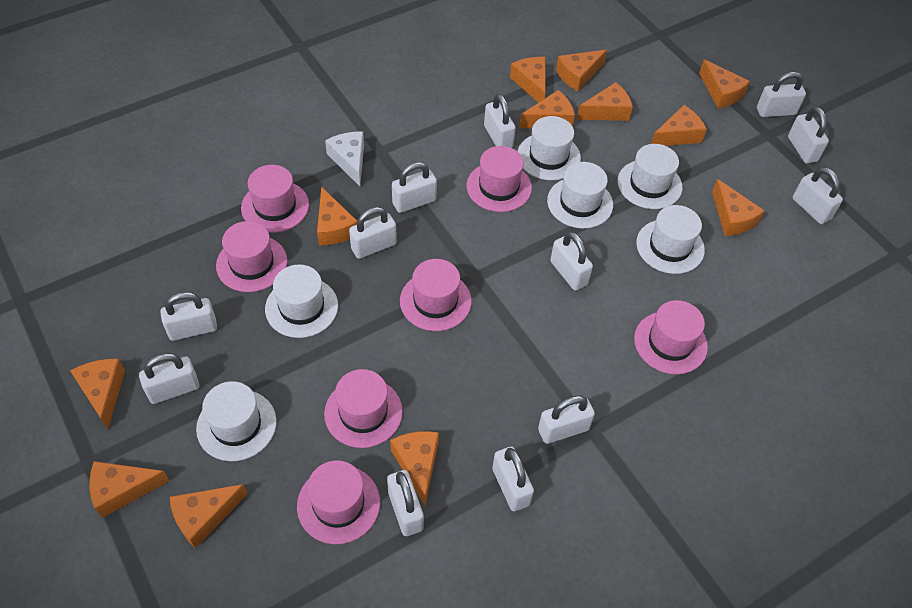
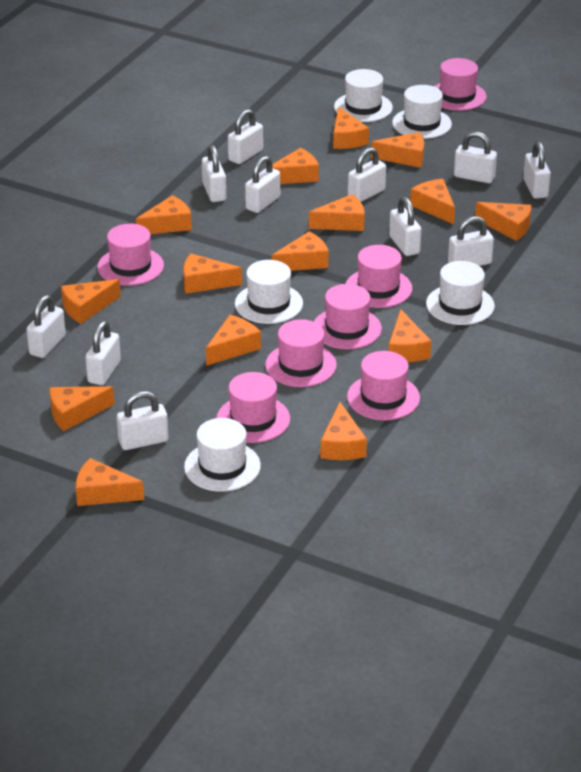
orange cheese: [70,359,125,429] [89,461,169,518] [170,484,247,549] [317,187,357,245] [390,431,439,506] [510,57,546,103] [519,90,575,129] [556,50,607,91] [577,82,633,121] [651,105,707,146] [699,59,750,108] [712,179,765,236] = 12 -> [50,386,115,431] [61,279,121,324] [76,458,144,506] [136,195,192,234] [184,253,242,294] [206,315,261,366] [272,231,329,271] [273,148,319,184] [309,194,365,231] [320,402,367,460] [333,107,369,149] [371,132,424,168] [388,309,431,362] [410,179,455,224] [475,202,532,241] = 15
white cheese: [325,132,364,186] = 1 -> none = 0
white hat: [196,381,277,461] [265,265,338,338] [517,116,581,180] [547,162,613,229] [618,144,683,209] [636,205,705,274] = 6 -> [184,418,261,492] [235,260,303,324] [334,69,393,122] [392,85,452,139] [426,261,495,325] = 5
white padlock: [139,353,199,404] [160,292,217,341] [349,207,397,259] [387,470,424,536] [392,162,437,213] [484,94,516,148] [492,447,534,512] [538,395,595,444] [550,232,593,291] [757,72,806,117] [788,107,829,164] [793,167,843,224] = 12 -> [26,295,66,358] [85,321,121,385] [117,391,168,450] [202,145,226,202] [228,109,263,164] [245,156,280,213] [348,147,386,202] [389,197,421,256] [448,216,494,266] [454,131,497,183] [523,141,551,199] = 11

